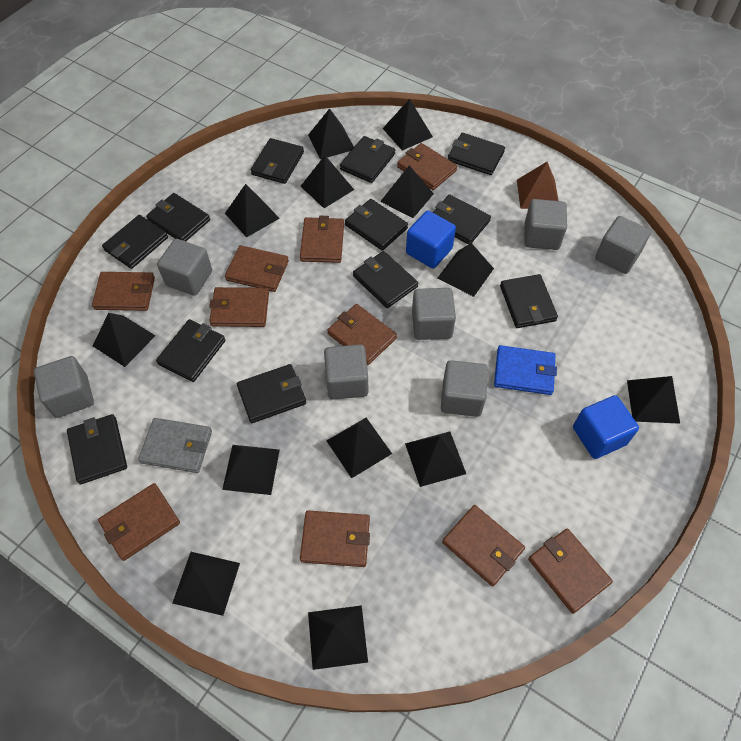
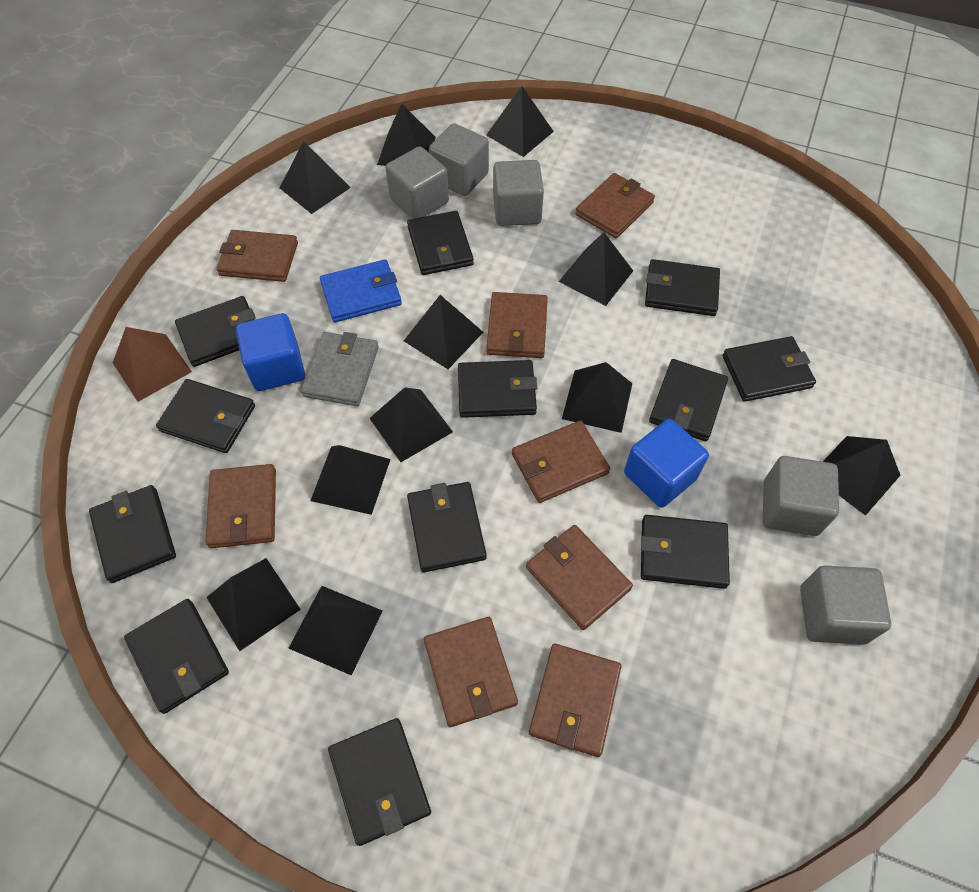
black pyramid: [93,313,155,367] [172,552,240,616] [222,445,280,495] [225,184,280,238] [300,156,354,208] [308,108,354,159] [308,605,368,670] [326,418,392,478] [380,165,434,218] [382,99,433,151] [405,431,466,487] [438,243,494,297] [627,376,680,424] = 13 -> [206,558,301,651] [280,141,351,214] [289,586,383,675] [310,445,391,515] [369,387,453,462] [377,103,436,166] [404,295,483,369] [486,86,554,157] [559,232,633,306] [562,362,632,433] [823,436,901,516] = 11
brown wallet: [92,272,155,311] [98,483,180,561] [209,287,269,327] [225,245,289,292] [300,216,344,263] [300,510,370,567] [327,304,397,365] [397,143,457,190] [442,505,525,587] [528,528,613,614] = 10 -> [205,464,276,548] [216,230,298,282] [424,617,518,727] [487,292,548,358] [512,420,610,503] [526,525,633,630] [529,643,622,757] [575,173,655,238] = 8
grey cube: [34,356,94,418] [157,239,212,296] [324,344,368,400] [412,288,456,340] [441,360,488,417] [524,199,567,250] [595,216,651,274] = 7 -> [385,146,449,219] [429,123,489,196] [493,160,544,226] [763,456,839,536] [800,565,891,645] = 5

